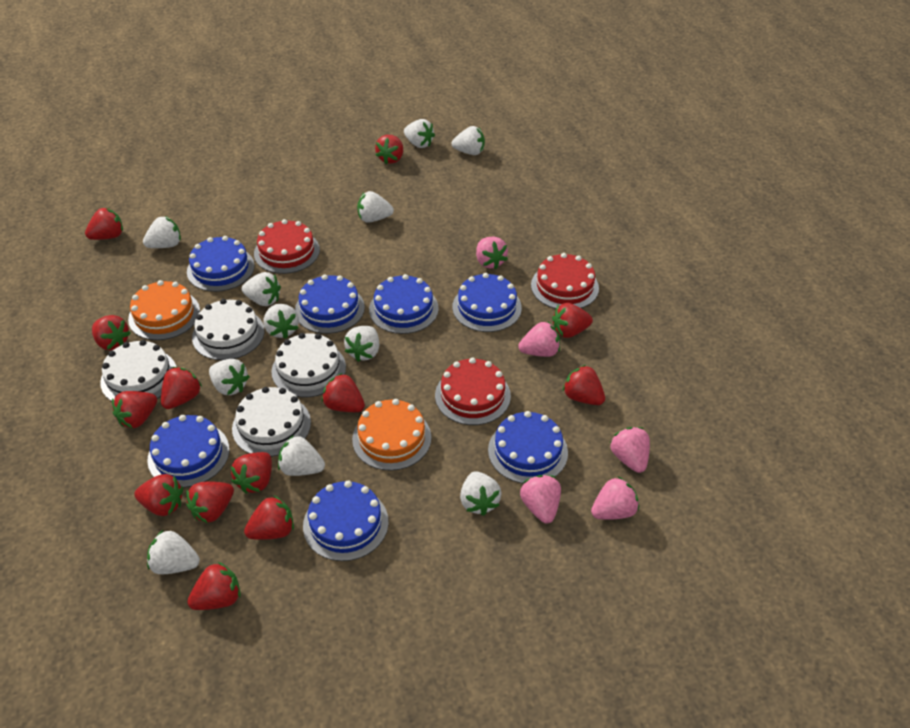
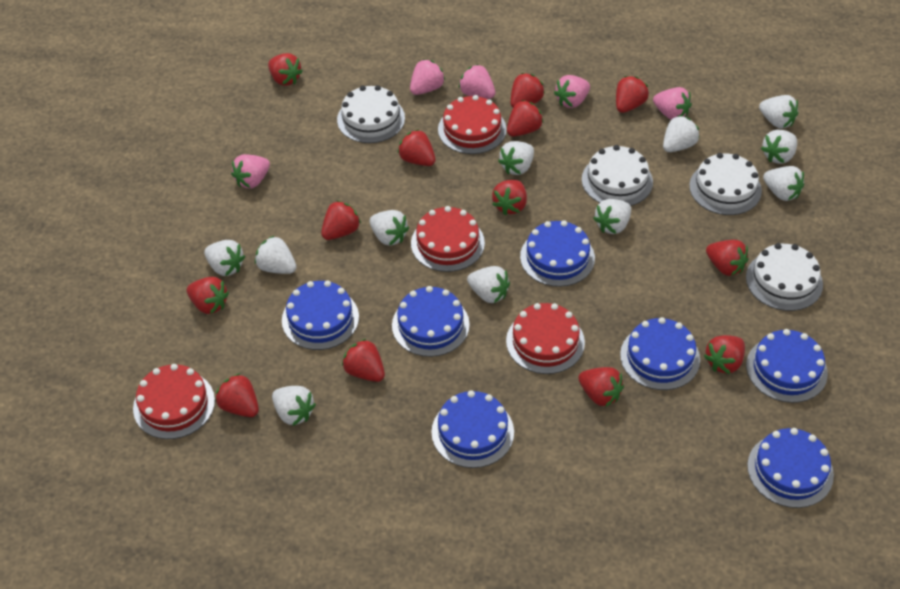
orange cake: [128,280,200,340] [352,399,431,471] = 2 -> none = 0
red cake: [254,219,320,274] [435,358,511,425] [531,253,599,309] = 3 -> [133,364,215,439] [411,206,485,272] [438,95,507,154] [506,303,585,374] = 4

